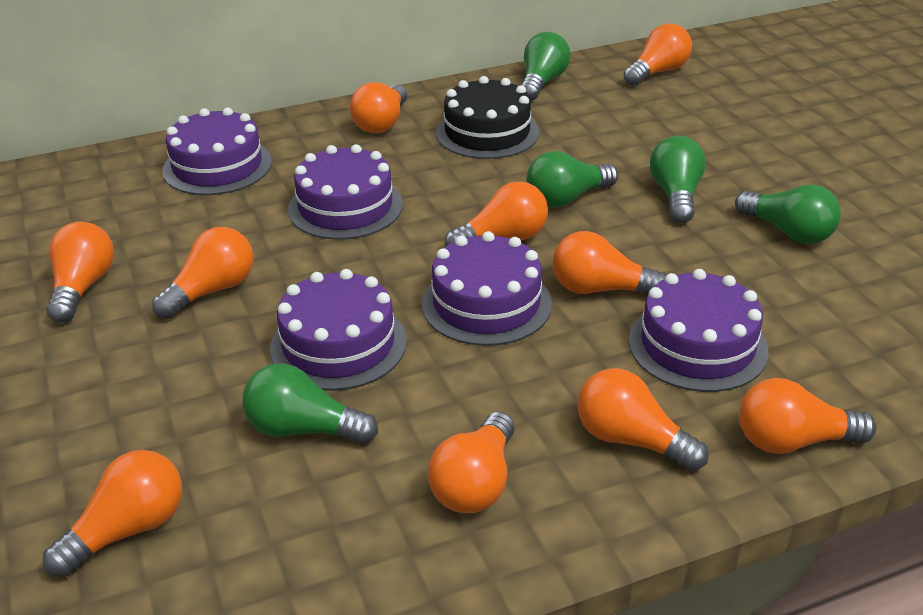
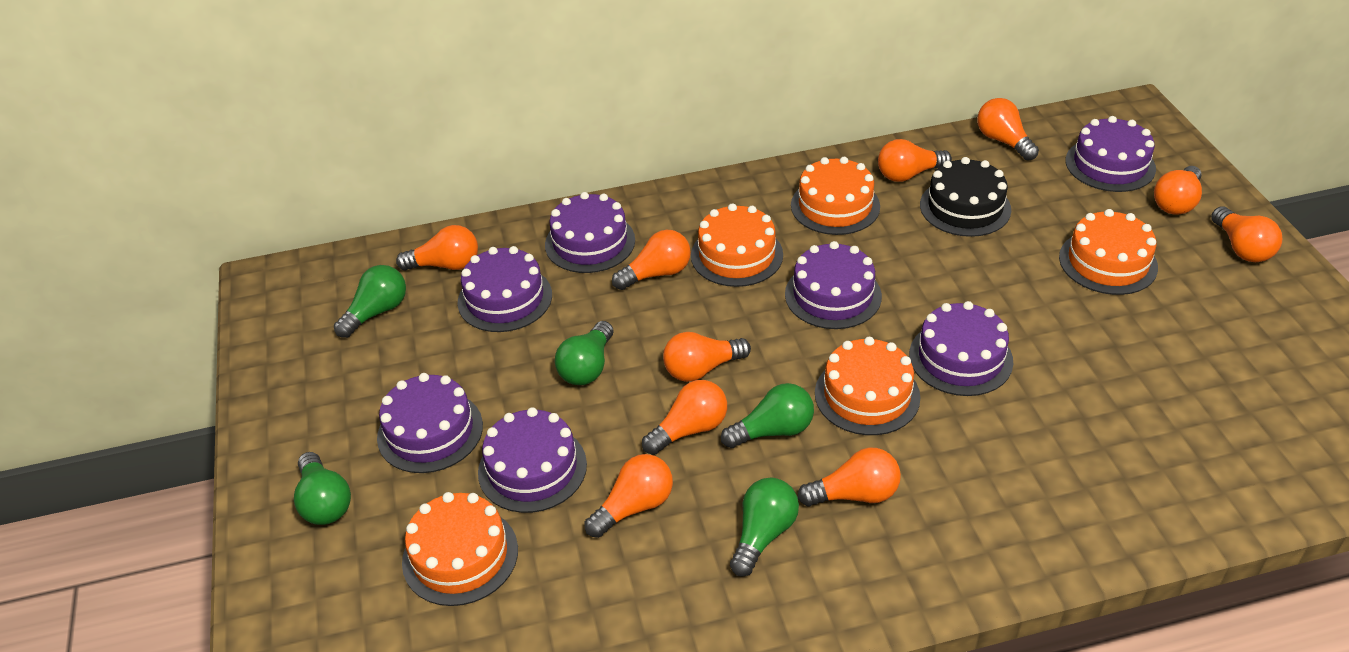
orange cake: none = 0 -> [402,492,518,606] [691,203,783,287] [791,157,880,235] [815,337,920,435] [1059,209,1158,295] = 5
purple cake: [162,108,272,195] [270,269,407,391] [288,144,403,240] [422,231,552,346] [629,269,768,392] = 5 -> [377,373,483,473] [458,246,552,332] [478,407,587,513] [545,192,635,273] [785,241,882,329] [909,301,1013,396] [1066,116,1156,192] = 7

